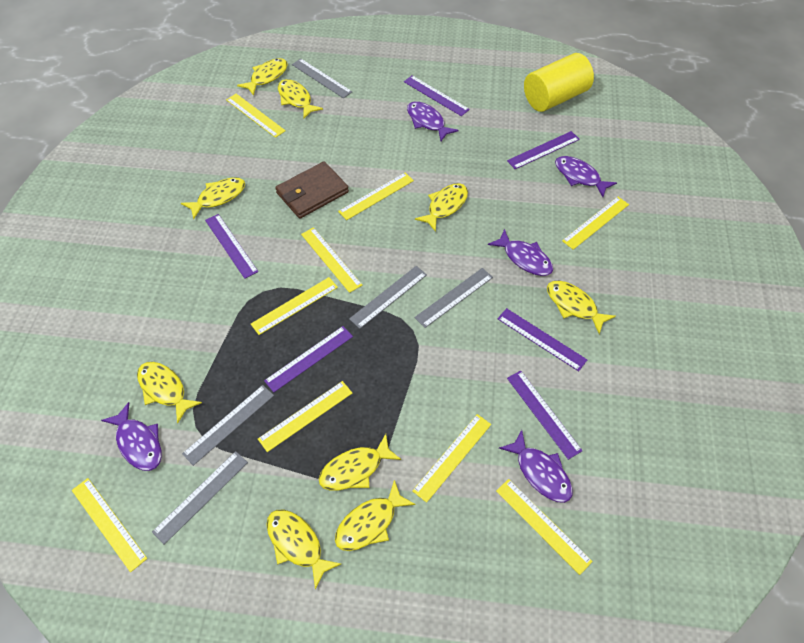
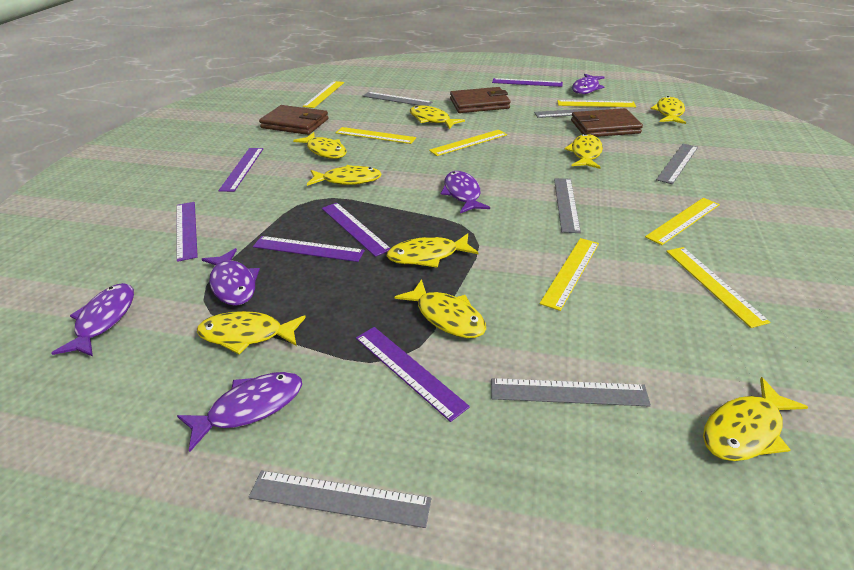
brown wallet: [275,162,349,219] = 1 -> [259,105,328,135] [450,87,510,113] [571,108,643,137] = 3
grey ruler: [152,451,248,545] [182,385,274,466] [292,59,352,98] [349,266,427,329] [414,268,493,328] = 5 -> [249,470,431,528] [363,92,432,106] [491,378,651,406] [534,107,611,118] [554,178,581,233] [656,144,698,184] = 6
yellow cylinder: [524,53,594,112] = 1 -> none = 0
yellow ruler: [72,478,147,572] [226,94,286,138] [251,277,338,335] [258,381,352,452] [301,227,362,293] [338,173,414,220] [412,414,491,503] [496,479,593,575] [562,197,629,250] = 9 -> [303,81,344,108] [336,127,416,144] [429,130,507,156] [540,238,599,311] [557,100,636,107] [645,198,720,245] [666,247,770,328] = 7

